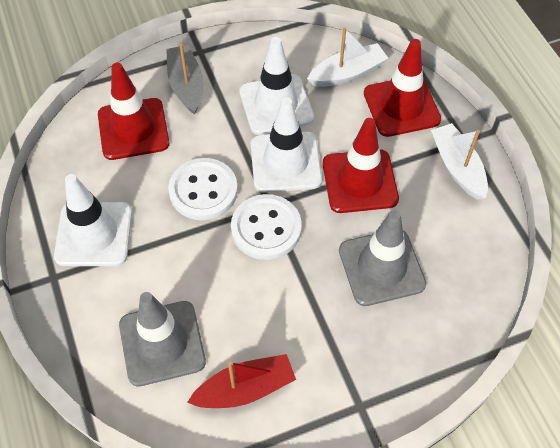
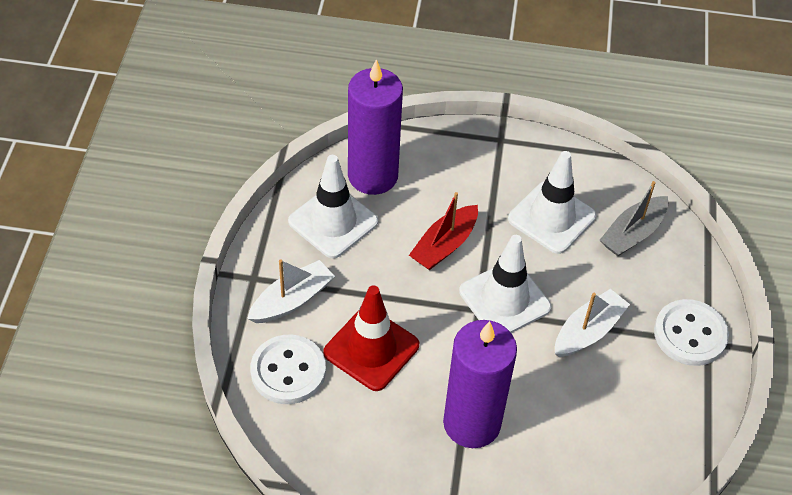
grey traffic cone: [119,292,206,387] [339,210,426,306] = 2 -> none = 0
purple candle: none = 0 -> [348,59,403,195] [443,320,517,448] = 2
red traffic cone: [98,63,170,160] [323,118,399,213] [364,39,441,137] = 3 -> [323,285,419,391] = 1

